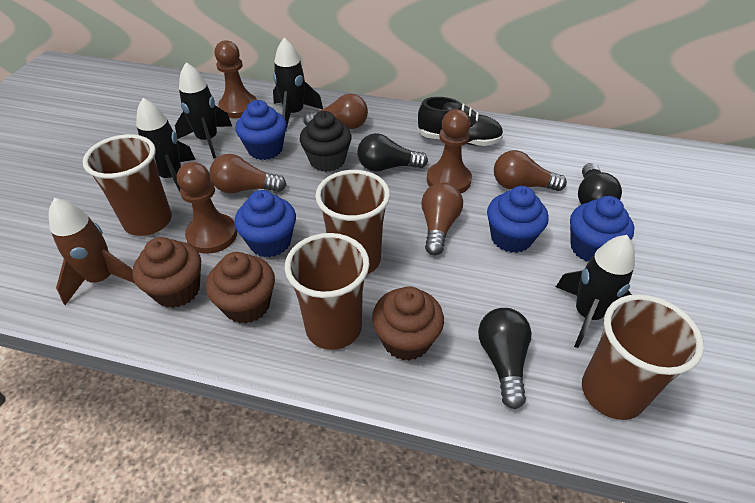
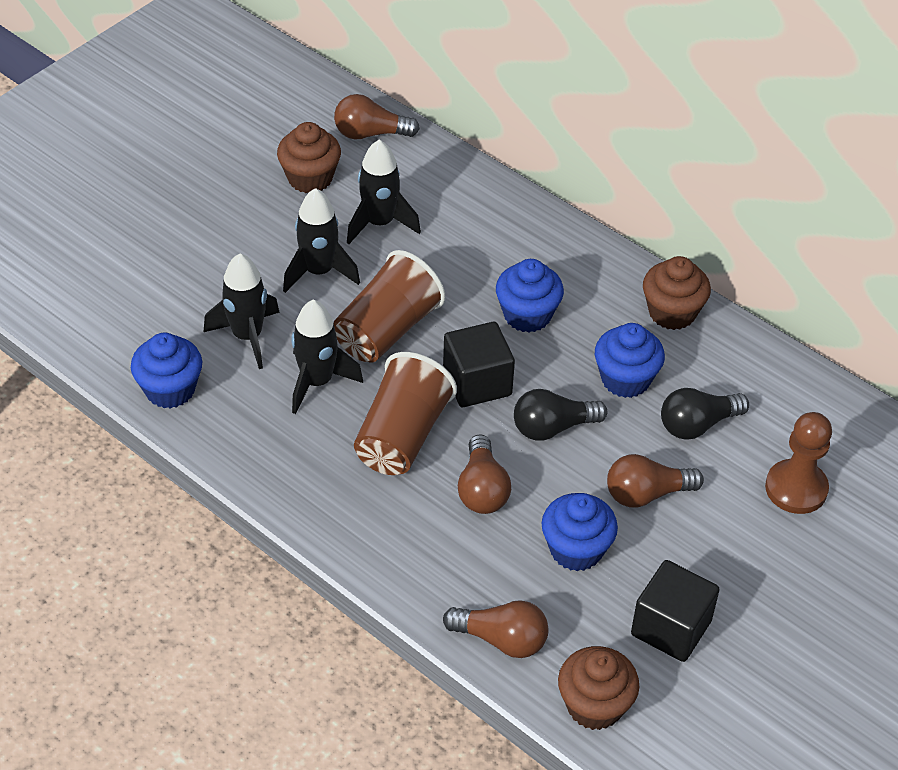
black cube: none = 0 -> [443,322,515,407] [631,560,720,662] = 2
black cupcake: [300,111,352,172] = 1 -> none = 0
black light bulb: [357,133,428,172] [478,308,532,409] [578,163,622,205] = 3 -> [514,389,608,441] [661,388,749,440] = 2
black shoe: [418,97,503,146] = 1 -> none = 0
brown cup: [82,134,172,236] [285,233,369,350] [315,170,390,274] [582,294,704,420] = 4 -> [334,250,446,362] [354,352,457,475] = 2
brown pawn: [177,162,237,254] [214,40,257,118] [427,109,472,193] = 3 -> [765,412,832,514] = 1
brown rocket: [49,198,135,305] = 1 -> none = 0

